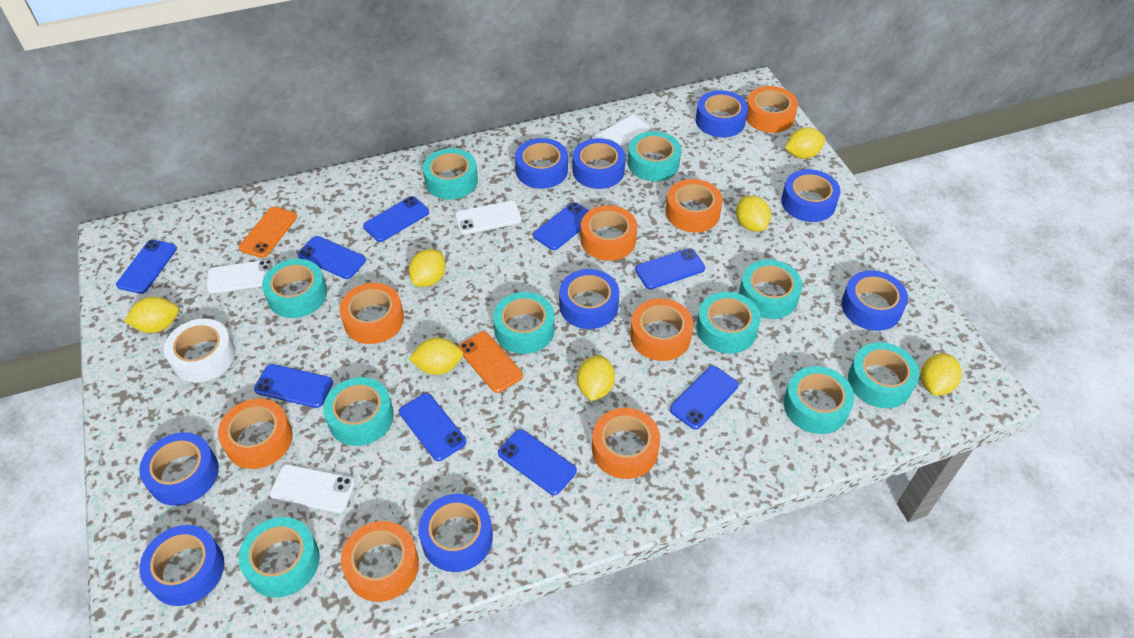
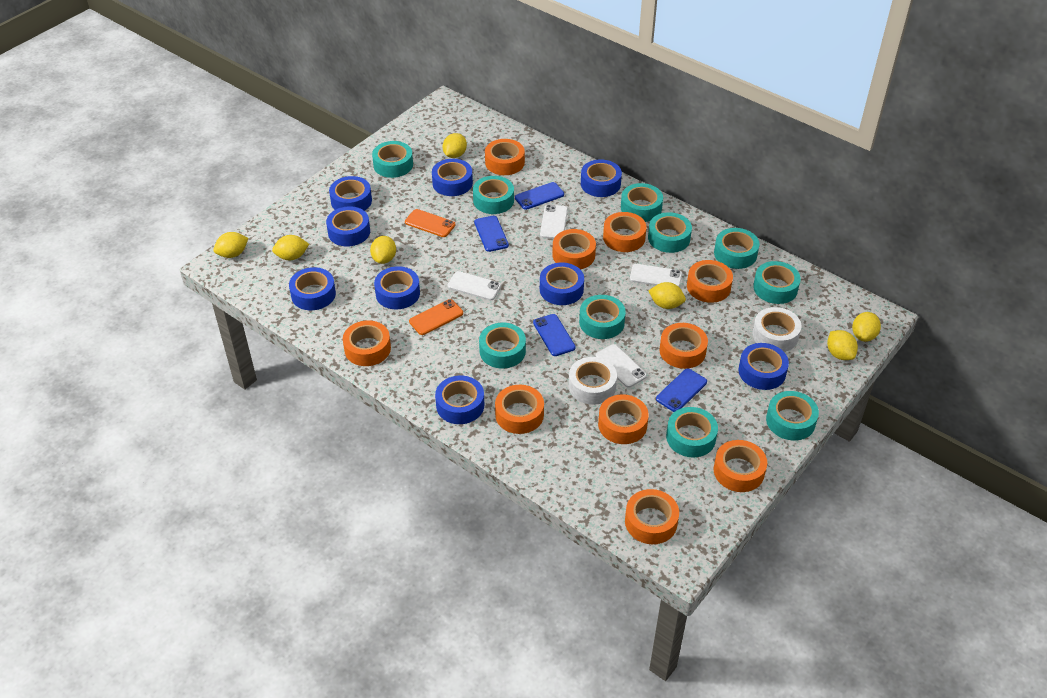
blue phone: [116,240,177,294] [254,364,333,408] [298,236,366,279] [363,196,429,242] [399,393,466,461] [498,429,577,495] [533,202,589,250] [635,248,705,289] [670,366,739,430] = 9 -> [474,216,509,252] [515,182,564,210] [533,314,576,356] [656,368,707,412] = 4
orange tape: [218,399,293,469] [339,283,404,344] [341,521,419,602] [581,205,637,261] [592,408,660,479] [630,298,693,361] [666,179,723,232] [746,86,798,133] = 8 -> [343,320,391,366] [485,139,525,175] [495,385,544,434] [552,229,596,270] [598,394,649,444] [603,212,646,252] [625,489,679,544] [660,323,708,369] [687,260,733,303] [714,440,767,492] = 10
white tape: [164,319,235,383] = 1 -> [569,357,617,405] [752,307,801,352] = 2

